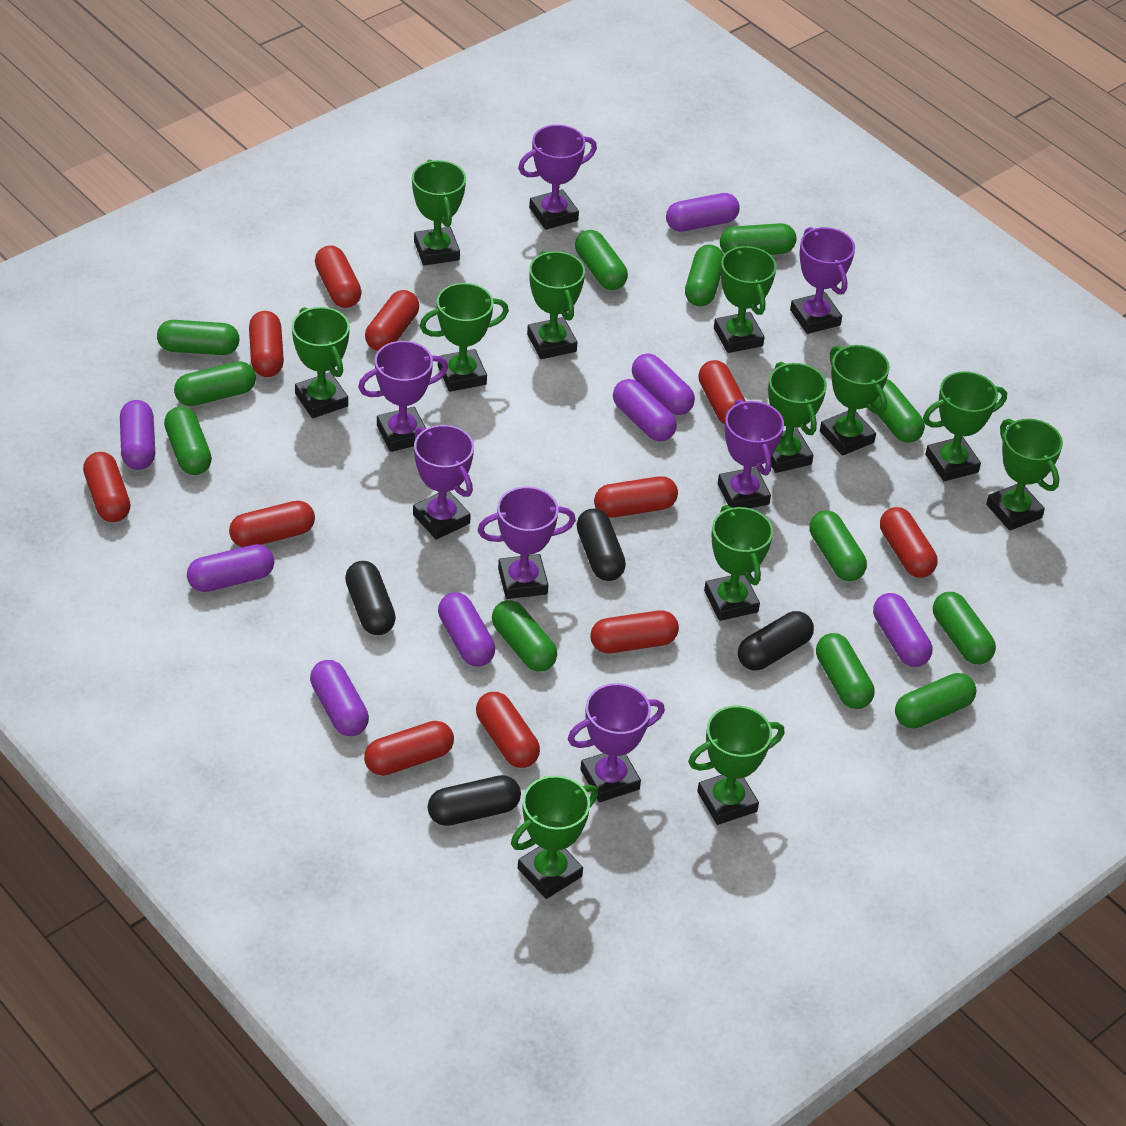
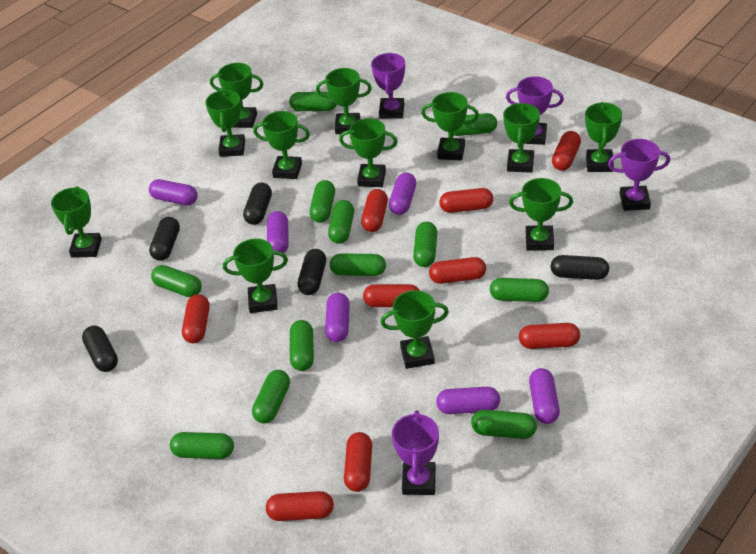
black capsule: [345,561,396,635] [428,775,521,826] [577,509,626,581] [738,611,814,670] = 4 -> [82,326,118,372] [149,217,180,261] [243,182,272,225] [297,249,326,295] [550,255,609,280] = 5
purple capsule: [120,400,155,470] [187,544,274,592] [310,660,369,736] [438,593,495,666] [613,379,677,441] [632,354,695,415] [666,193,740,232] [873,593,932,667] = 8 -> [149,179,198,205] [267,211,289,253] [325,293,350,342] [389,173,416,215] [436,387,500,414] [529,368,560,424] = 6
purple trophy: [358,341,448,452] [413,425,474,540] [478,487,576,599] [518,125,597,230] [567,683,665,802] [718,399,784,508] [790,227,855,334] = 7 -> [371,53,405,119] [392,410,439,495] [506,76,564,145] [608,139,670,211] = 4
red capsule: [83,452,131,522] [229,501,315,547] [249,311,284,377] [315,245,362,308] [364,721,454,776] [365,290,419,351] [476,692,540,768] [590,610,679,653] [594,476,678,518] [698,360,746,424] [880,507,937,578] = 11 -> [182,294,210,343] [266,491,334,521] [344,432,372,492] [361,189,388,232] [363,284,420,307] [429,257,486,284] [440,188,493,213] [519,323,580,349] [552,131,581,171] = 9

